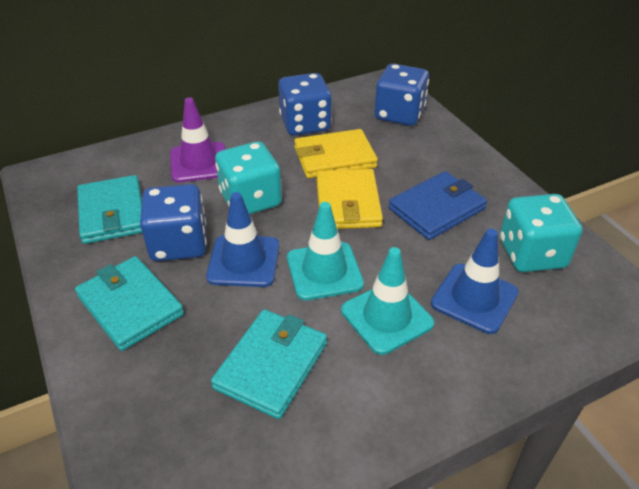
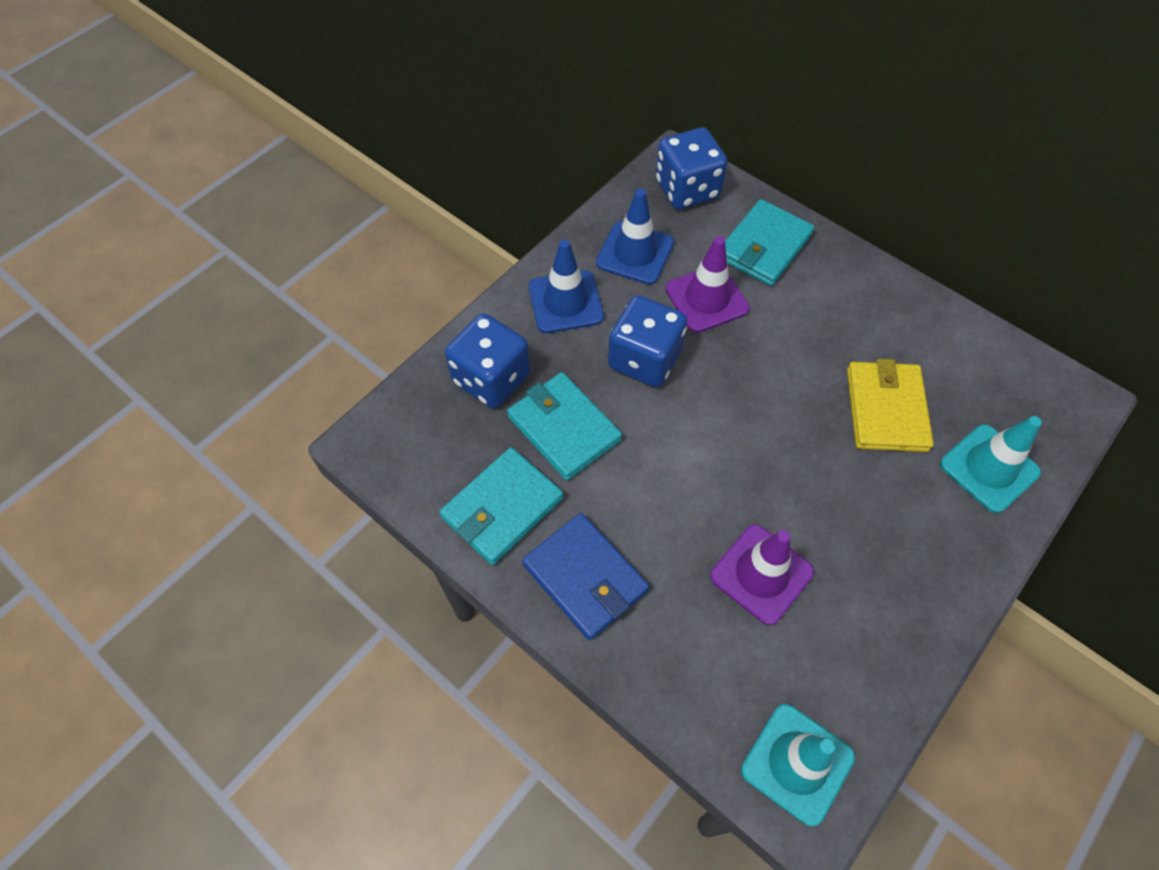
purple traffic cone: [170,97,225,183] = 1 -> [665,236,750,333] [710,524,814,625] = 2
turquoise dice: [215,141,282,215] [500,194,583,272] = 2 -> none = 0
yellow wallet: [294,129,378,178] [316,169,383,229] = 2 -> [847,359,934,452] = 1

